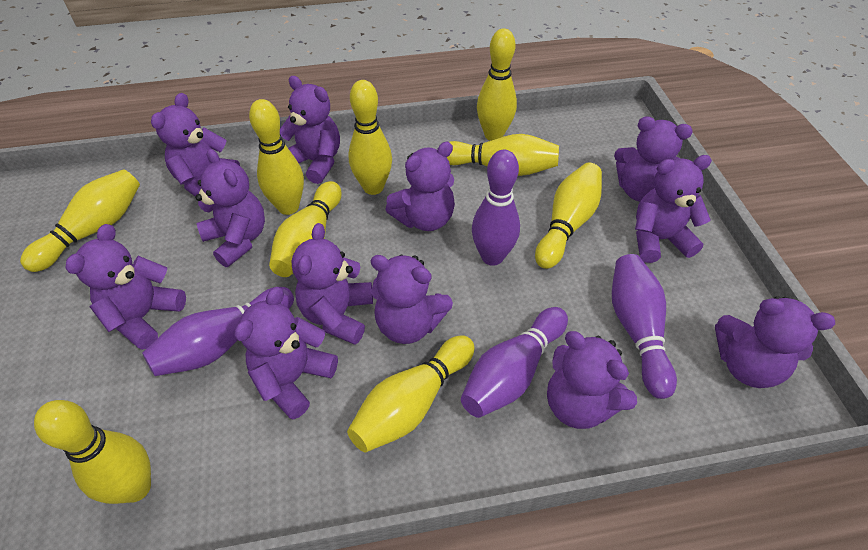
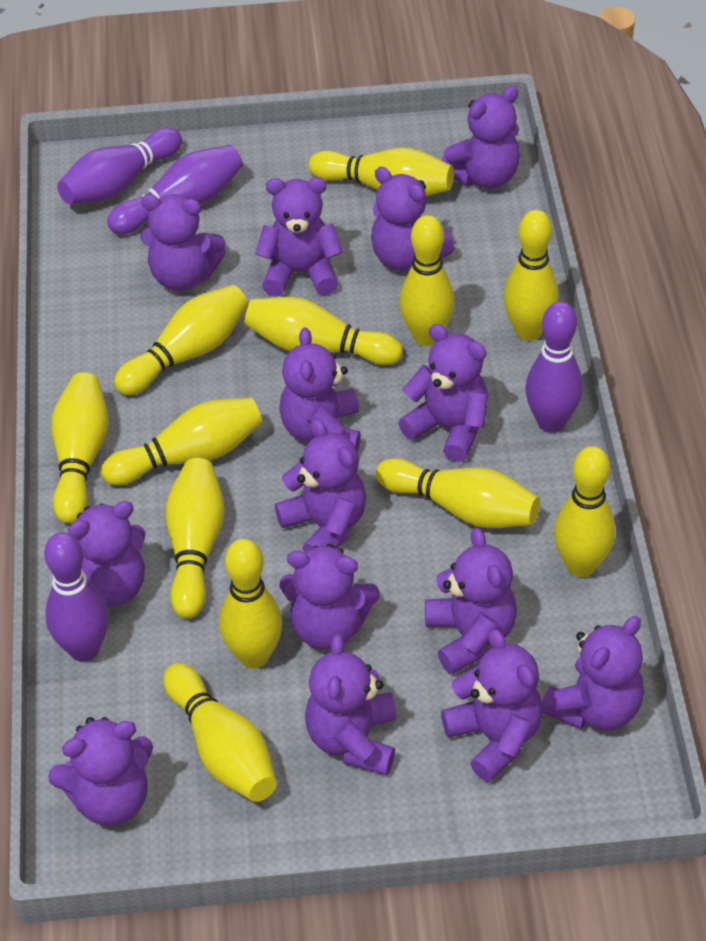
purple teddy bear: [65,224,186,350] [151,93,240,196] [195,149,265,267] [234,287,338,420] [280,76,340,184] [292,223,373,345] [371,255,453,344] [385,142,455,231] [547,331,637,429] [614,116,693,202] [635,155,712,263] [715,296,835,388] = 12 -> [48,717,153,826] [68,501,146,607] [140,194,226,291] [255,177,343,296] [275,419,366,553] [279,327,361,452] [279,544,380,649] [305,634,397,775] [371,167,454,271] [398,324,488,462] [425,528,517,674] [441,86,520,189] [441,629,543,782] [542,616,644,731] = 14
yellow bowling pin: [20,169,140,272] [34,400,151,504] [249,99,304,215] [269,181,342,277] [347,335,475,453] [349,80,392,195] [447,134,559,176] [477,28,517,141] [535,163,602,269] = 9 -> [51,372,109,524] [101,398,263,485] [114,285,248,395] [163,663,277,802] [166,458,225,618] [219,539,282,668] [245,297,403,365] [309,148,454,196] [376,458,540,528] [400,215,455,346] [504,210,559,341] [554,446,615,577] = 12

